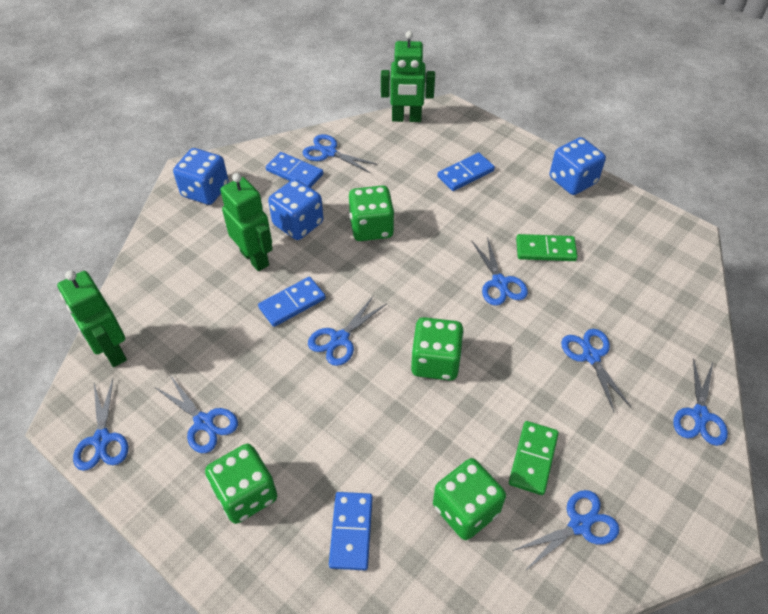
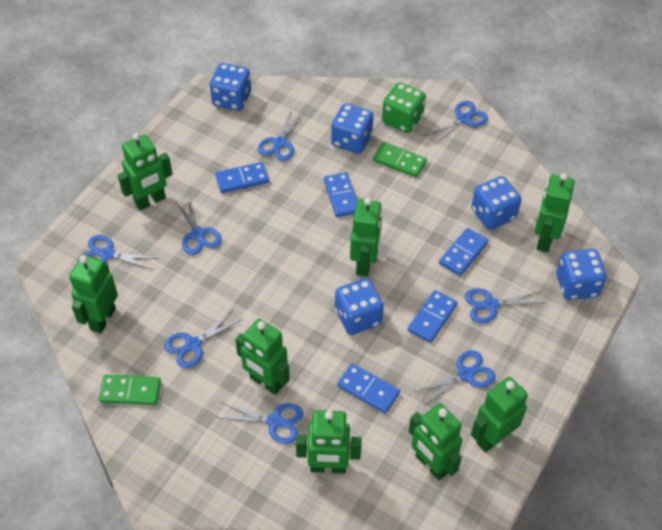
blue dice: [173,148,229,205] [268,179,324,240] [550,137,606,195] = 3 -> [210,63,251,111] [331,103,374,154] [335,278,384,335] [471,176,521,230] [556,249,606,300] = 5
blue domino: [258,277,326,327] [266,152,323,188] [329,492,373,570] [437,152,495,191] = 4 -> [215,162,269,193] [324,172,357,217] [337,363,400,413] [408,290,458,343] [439,228,488,276] = 5
green dice: [205,444,277,524] [349,185,394,241] [411,317,464,381] [433,458,506,540] = 4 -> [382,82,426,133] = 1
green robot: [57,270,127,367] [220,173,273,271] [381,31,435,122] = 3 -> [69,255,118,334] [118,133,172,210] [235,319,290,395] [296,410,362,473] [350,197,382,276] [409,403,462,480] [471,377,528,453] [535,173,575,252] = 8

